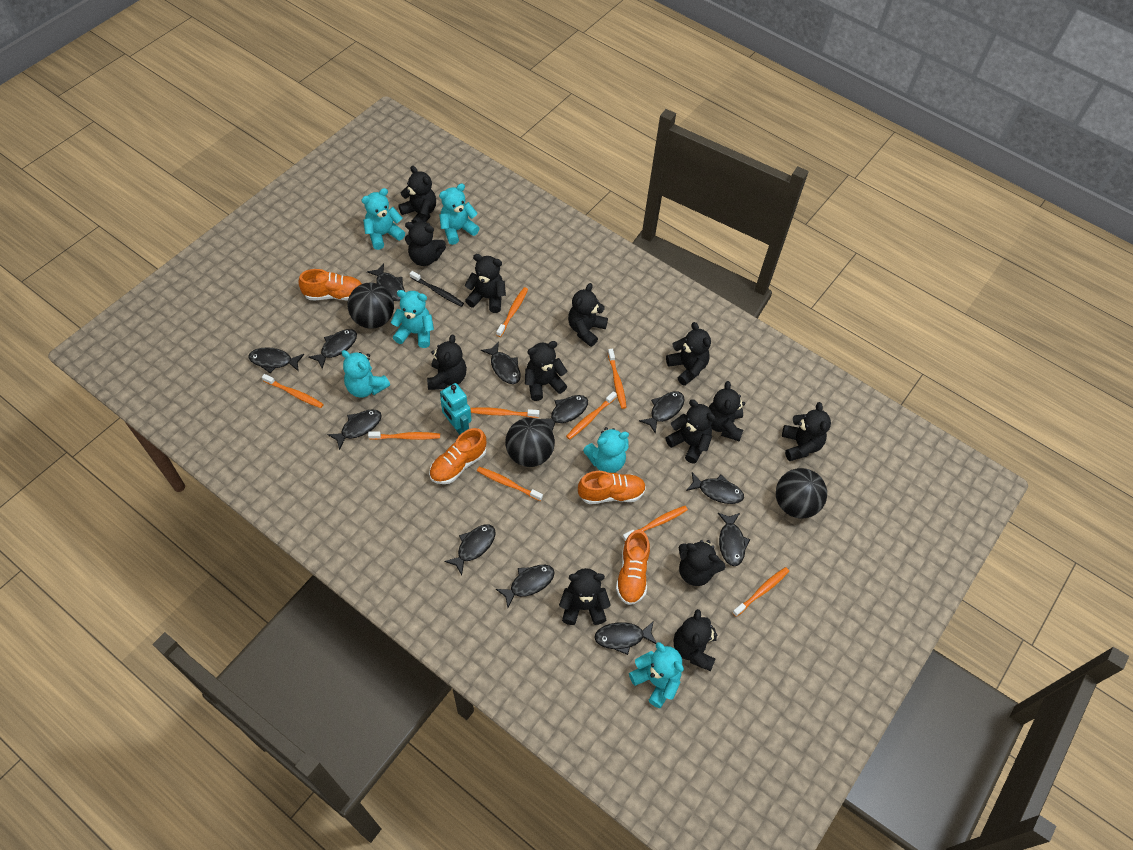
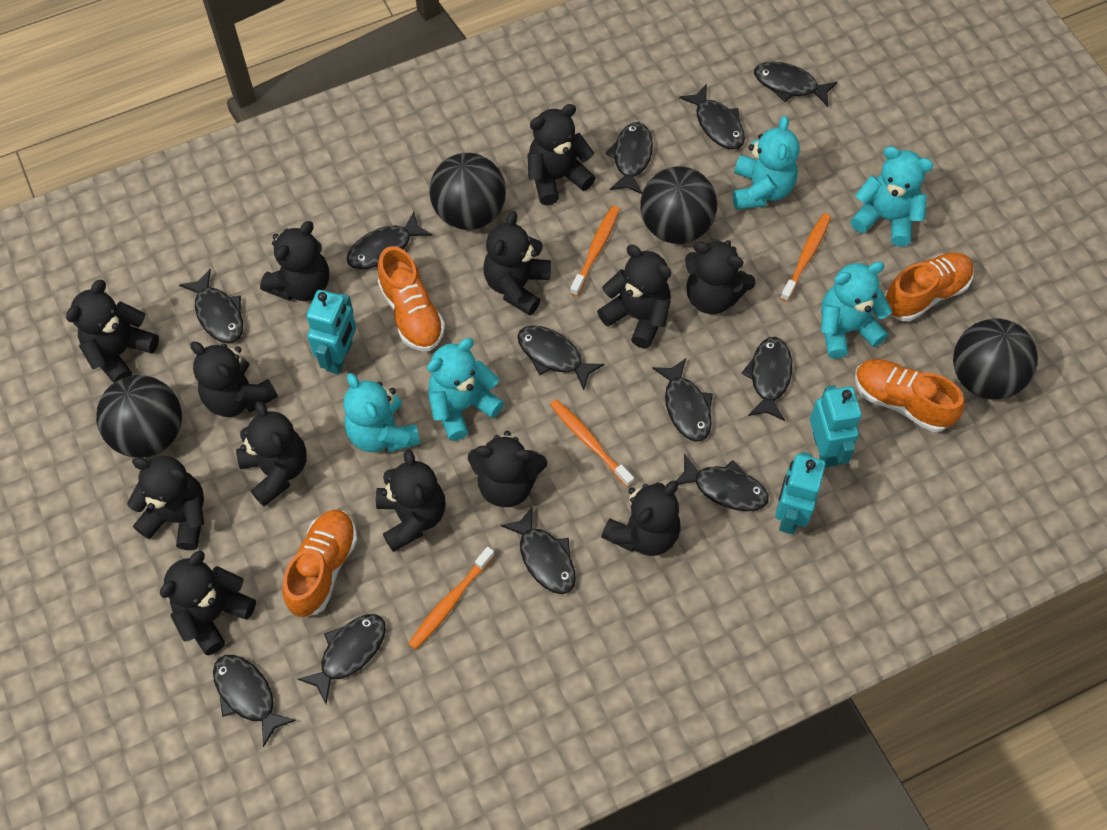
black ball: [348,283,394,329] [505,418,555,467] [776,468,827,518] = 3 -> [96,375,182,458] [429,153,506,230] [640,166,717,244] [953,318,1038,399] = 4
black toothbrush: [410,271,464,307] = 1 -> none = 0
orange toothbrush: [262,374,324,408] [368,431,440,440] [470,407,539,418] [477,467,543,501] [496,287,528,337] [566,391,617,440] [608,349,627,409] [623,506,688,541] [732,567,789,617] = 9 -> [408,547,495,650] [550,399,634,487] [570,206,620,296] [780,213,831,302] = 4
turquoise robot: [440,383,471,435] = 1 -> [306,290,356,374] [775,452,826,534] [810,385,862,467] = 3
turquoise teddy bear: [342,350,390,398] [361,188,405,250] [390,290,434,348] [439,183,480,245] [583,427,629,473] [629,642,684,708] = 6 -> [344,373,420,452] [427,338,504,441] [733,116,800,210] [821,262,892,359] [850,146,934,247] = 5

